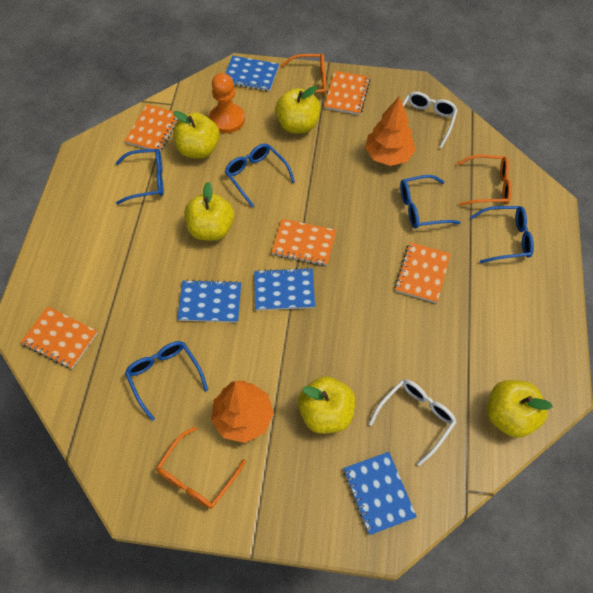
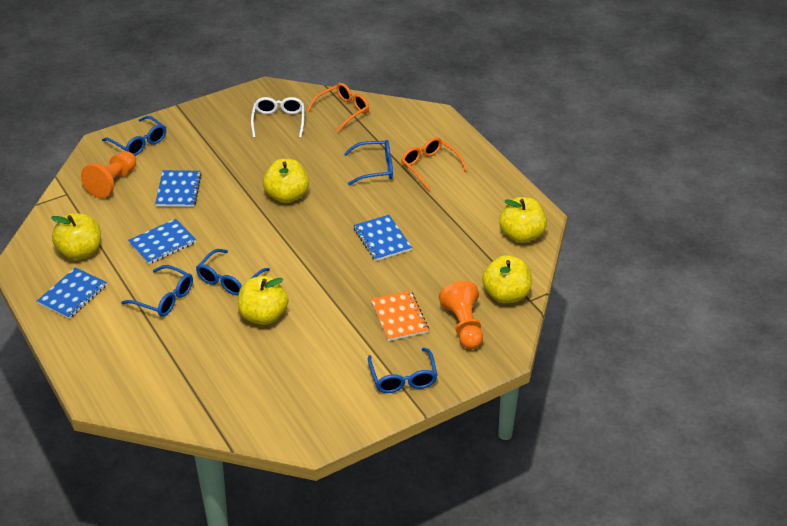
orange glasses: [156,427,246,509] [281,54,326,96] [456,155,512,206] = 3 -> [307,83,369,132] [401,137,467,190] = 2
orange notebook: [20,307,98,369] [125,104,179,152] [271,219,336,266] [324,71,370,115] [395,242,451,303] = 5 -> [371,291,429,341] = 1
orange pawn: [209,73,245,133] = 1 -> [81,151,136,199] [439,281,483,349] = 2
orange tree: [211,380,274,443] [365,96,416,166] = 2 -> none = 0
white glasses: [369,379,457,466] [403,92,458,148] = 2 -> [251,97,305,138] = 1

